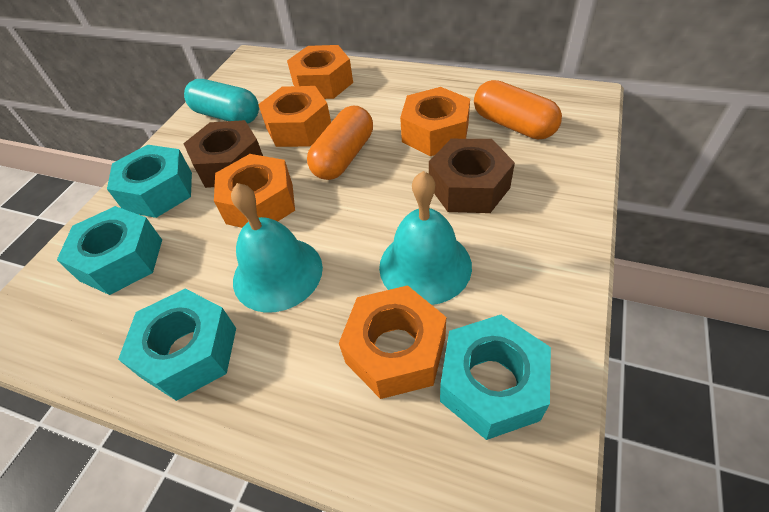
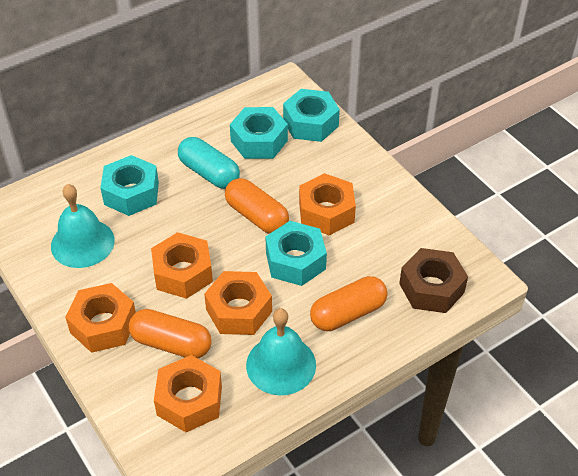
brown nut: [183,120,263,188] [429,139,515,213] = 2 -> [399,248,468,313] = 1
orange capsule: [307,106,373,180] [474,80,562,140] = 2 -> [129,309,212,358] [225,178,289,234] [310,276,388,331] = 3

